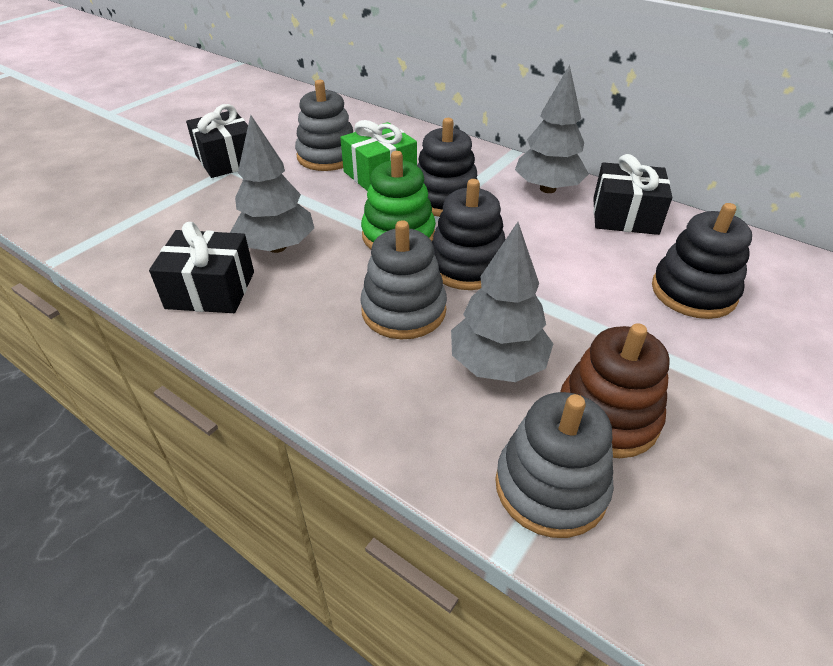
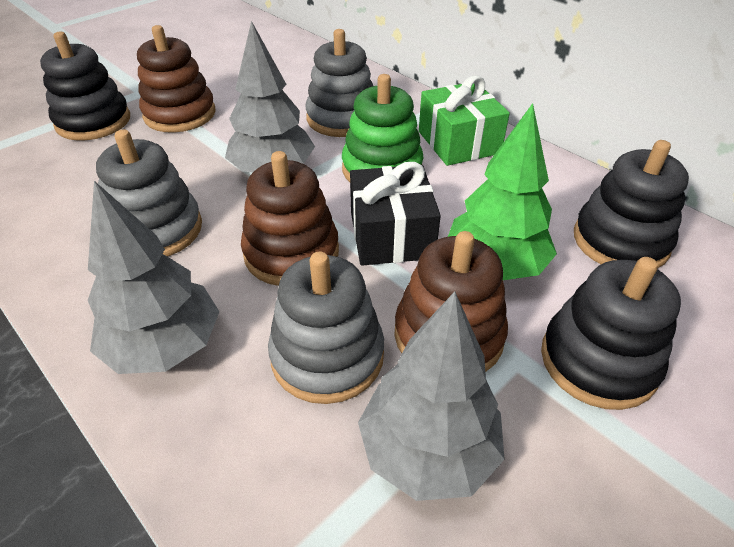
black gift: [149,222,254,313] [186,104,248,178] [593,154,672,235] = 3 -> [350,162,441,266] = 1
brown stacking toy: [560,323,670,458] = 1 -> [137,25,215,133] [241,151,339,286] [394,231,508,372] = 3
green tree: none = 0 -> [448,103,557,280] = 1

